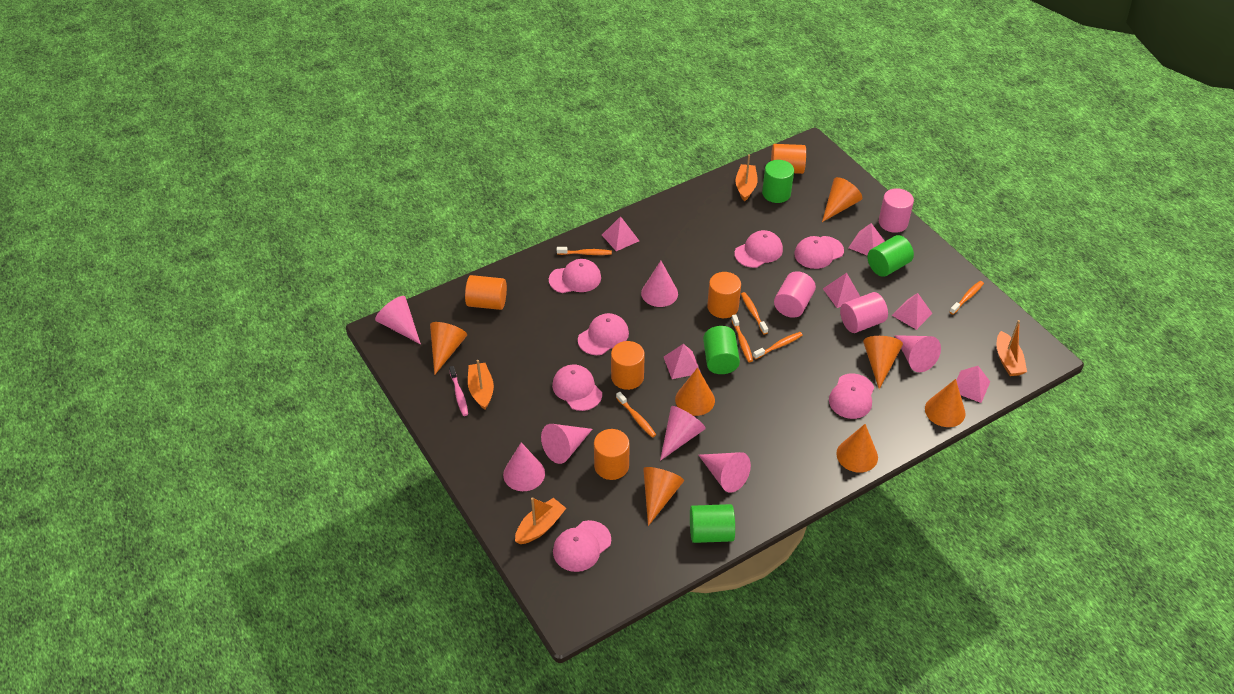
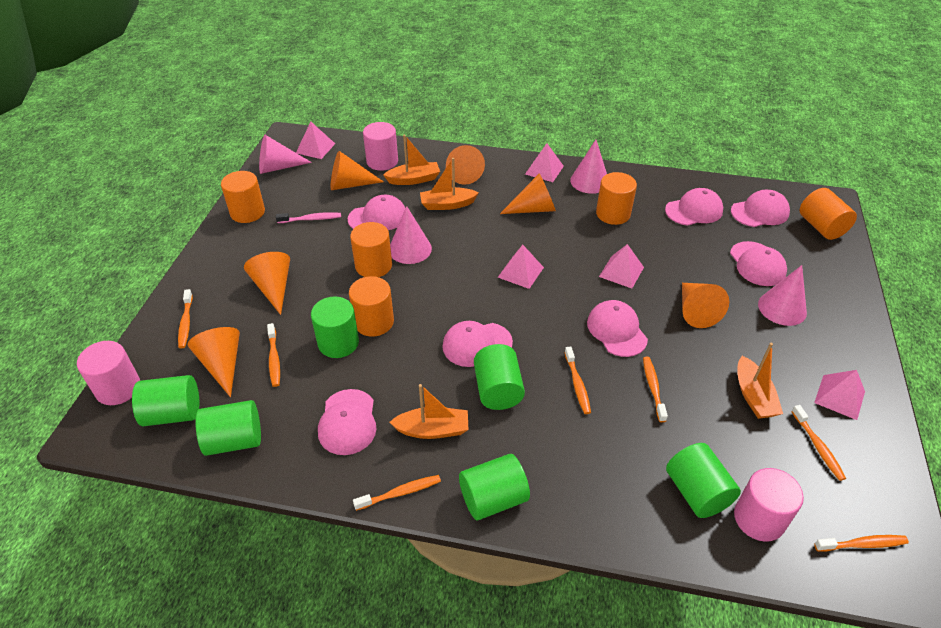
green cylinder: [690,504,735,543] [703,326,740,374] [762,160,794,203] [867,235,914,277] = 4 -> [132,375,199,426] [195,400,261,456] [311,297,359,358] [459,454,530,520] [474,344,525,410] [666,443,741,518] = 6
orange cone: [430,322,467,375] [643,467,684,526] [675,368,715,416] [822,177,862,222] [836,424,878,473] [863,336,903,389] [925,379,966,427] = 7 -> [188,327,240,397] [244,252,290,315] [331,151,384,190] [446,145,485,185] [500,173,556,214] [682,283,729,328] = 6
orange toothbrush: [557,247,612,255] [616,392,656,438] [731,314,753,362] [741,292,768,335] [753,332,803,360] [949,281,984,315] = 6 -> [178,289,193,349] [267,323,280,387] [353,475,441,511] [564,346,591,414] [643,357,668,422] [791,405,846,481] [814,535,909,551] = 7
pink cone: [375,296,421,344] [503,443,545,491] [541,424,593,464] [641,261,678,307] [660,406,706,461] [699,452,751,493] [895,335,941,372] = 7 -> [259,135,312,174] [390,206,432,264] [570,140,607,194] [758,265,807,326] = 4
pink pyramid: [602,216,639,251] [664,344,700,379] [823,273,860,308] [848,223,885,256] [892,293,933,330] [956,366,990,403] = 6 -> [296,122,335,159] [498,245,544,289] [525,143,564,182] [599,244,644,289] [814,370,865,420] = 5

